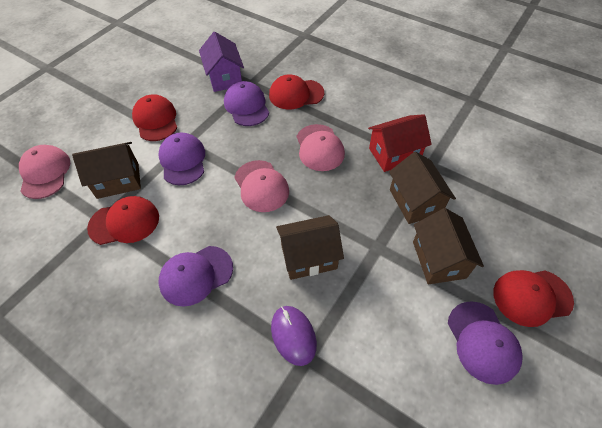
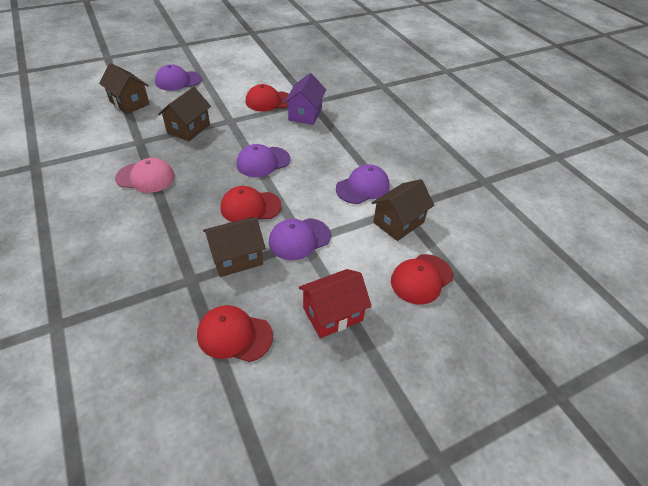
pink cap: [19,145,70,199] [234,160,289,212] [297,124,345,171] = 3 -> [115,158,175,193] = 1
purple mouse: [271,306,317,366] = 1 -> none = 0

